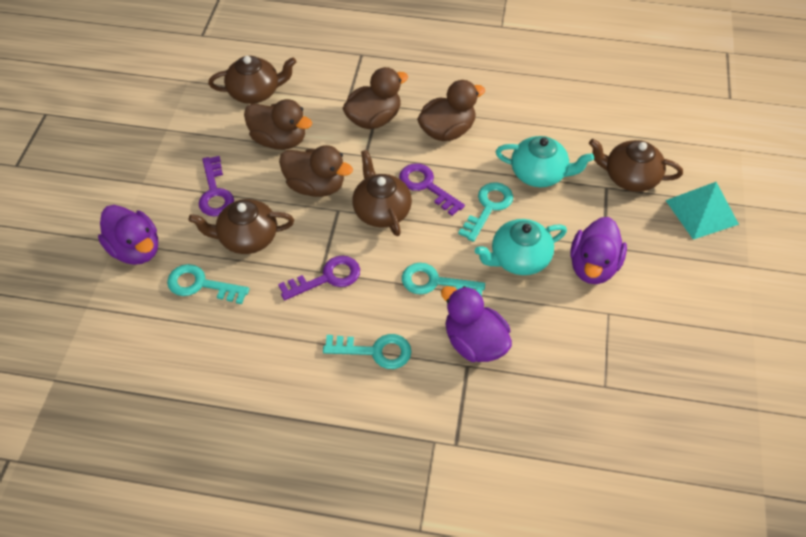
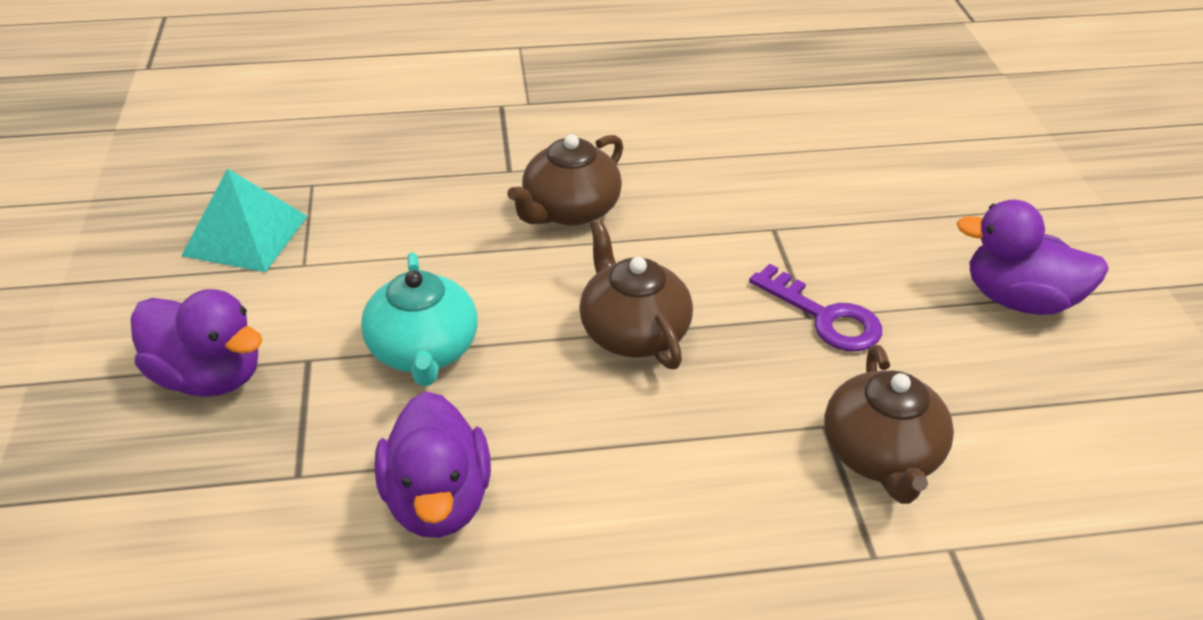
brown duck: [244,99,312,150] [279,145,353,197] [342,67,408,129] [417,80,485,141] = 4 -> none = 0
brown teapot: [188,199,294,254] [208,56,296,104] [352,150,412,236] [589,139,683,192] = 4 -> [507,134,623,226] [579,219,693,369] [824,345,954,504] = 3
purple key: [199,156,234,216] [278,256,360,300] [399,163,465,216] = 3 -> [749,264,882,351] = 1
turquoise key: [167,264,250,304] [323,334,412,369] [402,263,485,296] [458,182,513,242] = 4 -> none = 0
turquoise teapot: [475,219,567,275] [496,136,594,187] = 2 -> [361,252,478,386] = 1

